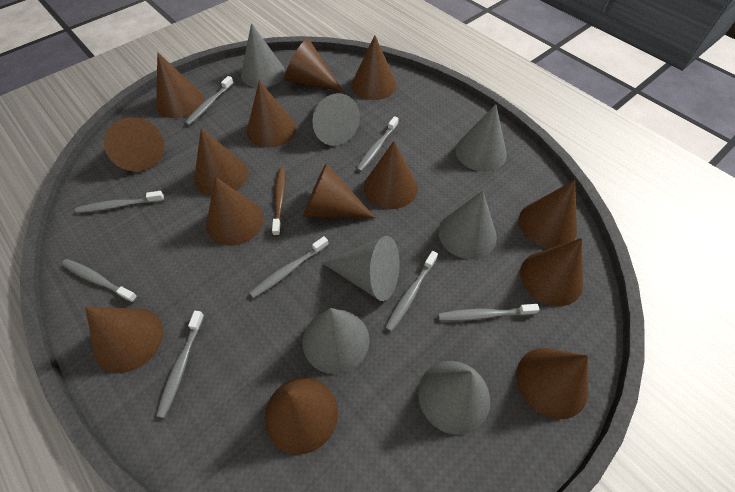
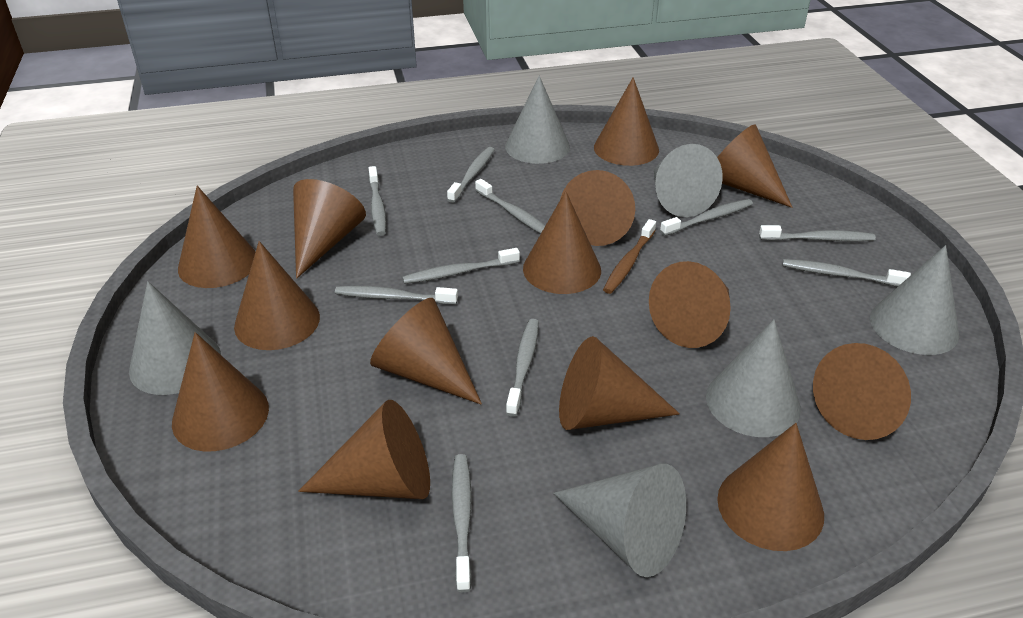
grey cone: [241,23,285,88] [303,308,369,374] [312,93,360,146] [322,236,400,301] [418,361,490,435] [439,191,497,259] [456,104,507,172] = 7 -> [129,281,221,395] [505,76,570,164] [553,464,686,577] [654,144,723,217] [706,320,801,437] [870,245,959,355] = 6
grey toothbrush: [61,259,138,302] [75,191,164,213] [156,311,204,418] [185,76,234,126] [250,236,329,298] [356,116,399,172] [385,251,438,332] [438,304,539,321] = 8 -> [335,286,458,305] [369,166,386,236] [402,248,520,284] [447,147,495,203] [452,454,472,592] [475,179,545,234] [506,319,539,417] [660,199,753,236] [759,225,876,241] [782,259,911,287] = 10

